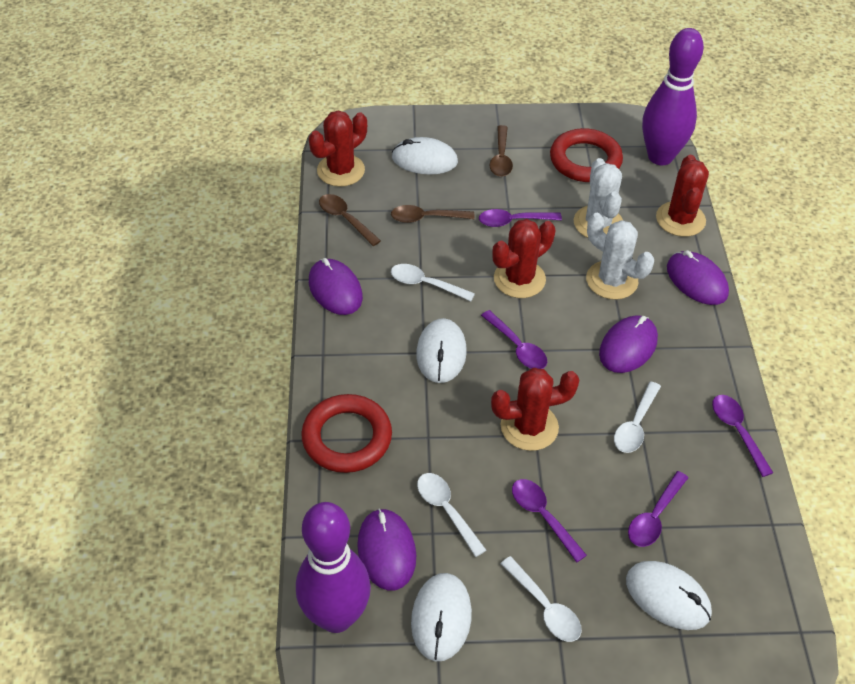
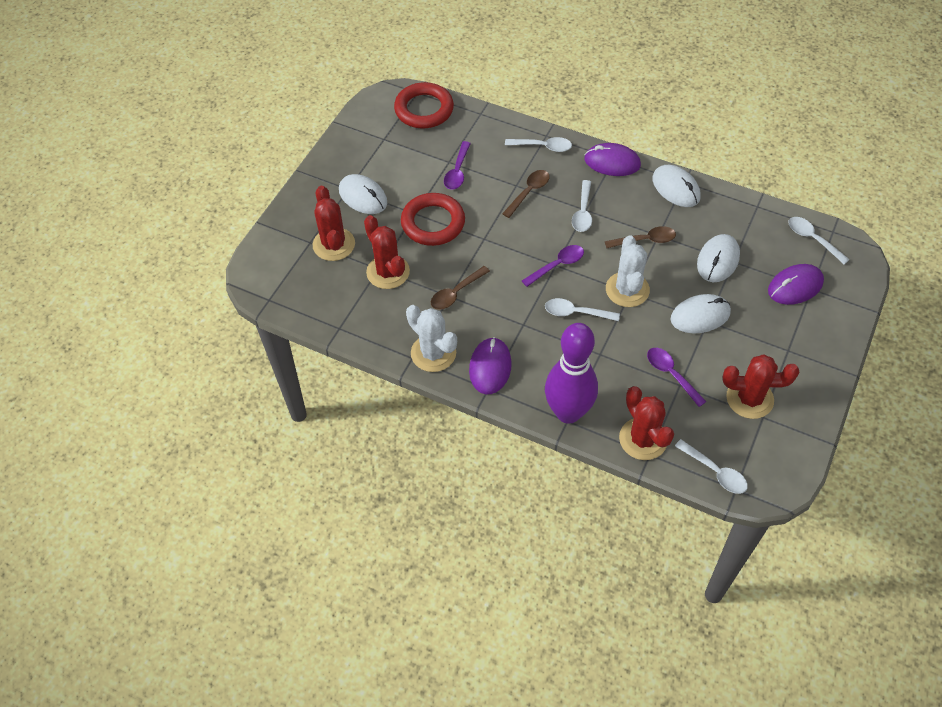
purple bowling pin: [296,502,371,633] [642,28,704,165] = 2 -> [545,323,598,424] = 1
purple mouse: [309,258,363,315] [357,508,416,590] [599,315,658,373] [667,250,729,305] = 4 -> [469,337,512,394] [584,143,641,176] [768,264,824,305] = 3
purple spoon: [479,209,562,227] [481,310,547,369] [512,479,587,563] [628,471,688,547] [712,395,773,477] = 5 -> [444,141,471,190] [522,245,584,287] [647,348,706,407] = 3
white spoon: [391,264,475,301] [417,473,486,557] [501,556,582,642] [614,381,661,453] = 4 -> [505,137,572,152] [545,298,620,321] [572,180,592,232] [675,439,748,494] [788,217,850,264] = 5

